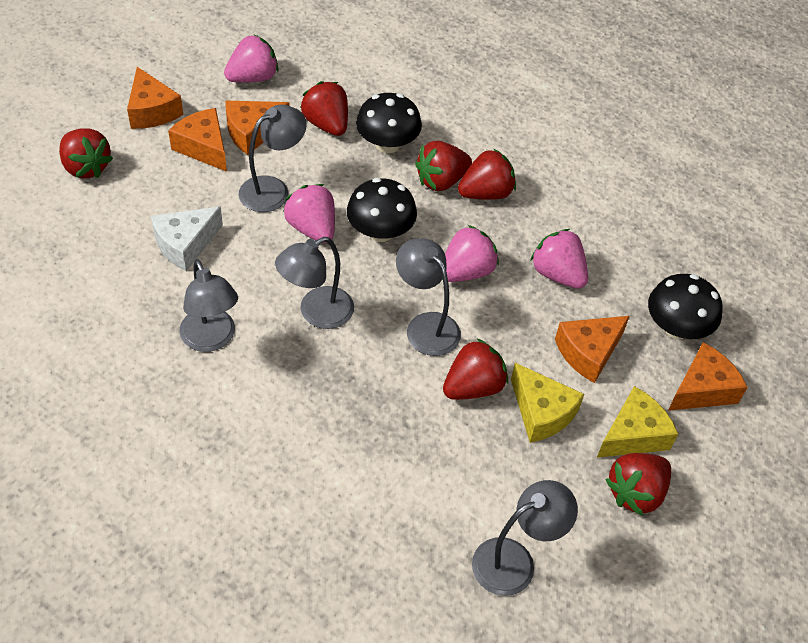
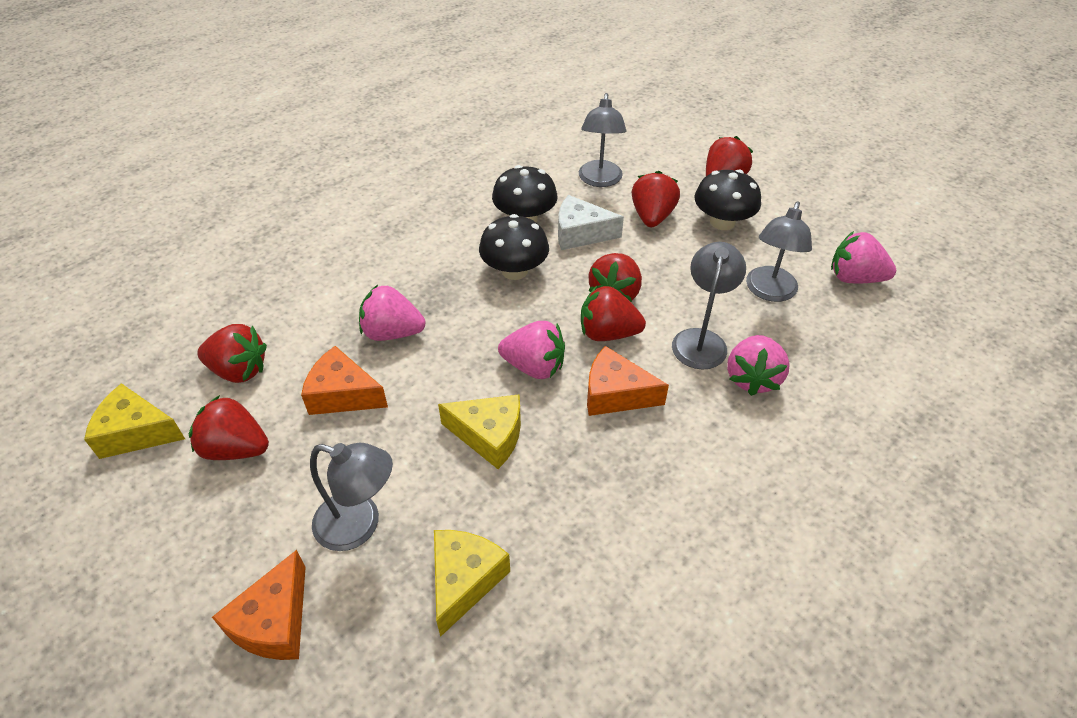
grey lamp: [179,259,238,352] [239,105,307,212] [275,237,354,329] [396,238,461,356] [472,480,578,596] = 5 -> [310,443,393,551] [579,93,626,187] [672,242,746,370] [746,201,812,302] = 4
orange cheese: [127,67,183,129] [168,108,227,172] [226,101,289,155] [555,316,630,383] [668,342,748,411] = 5 -> [212,550,306,660] [301,346,388,415] [587,346,669,416] = 3
yellow cheese: [511,363,584,443] [597,386,678,458] = 2 -> [84,383,185,459] [434,530,510,637] [438,395,521,469] = 3

